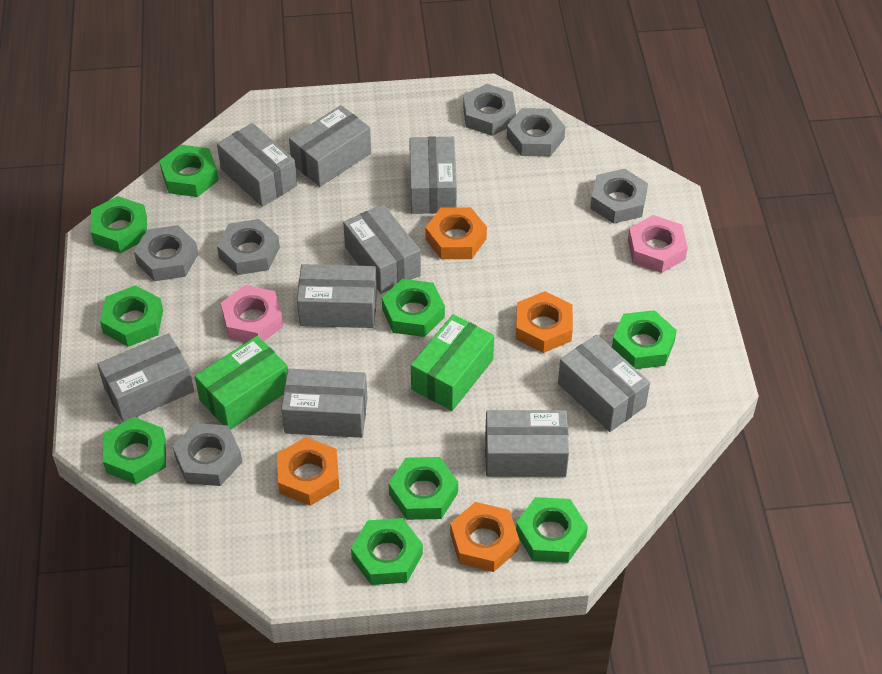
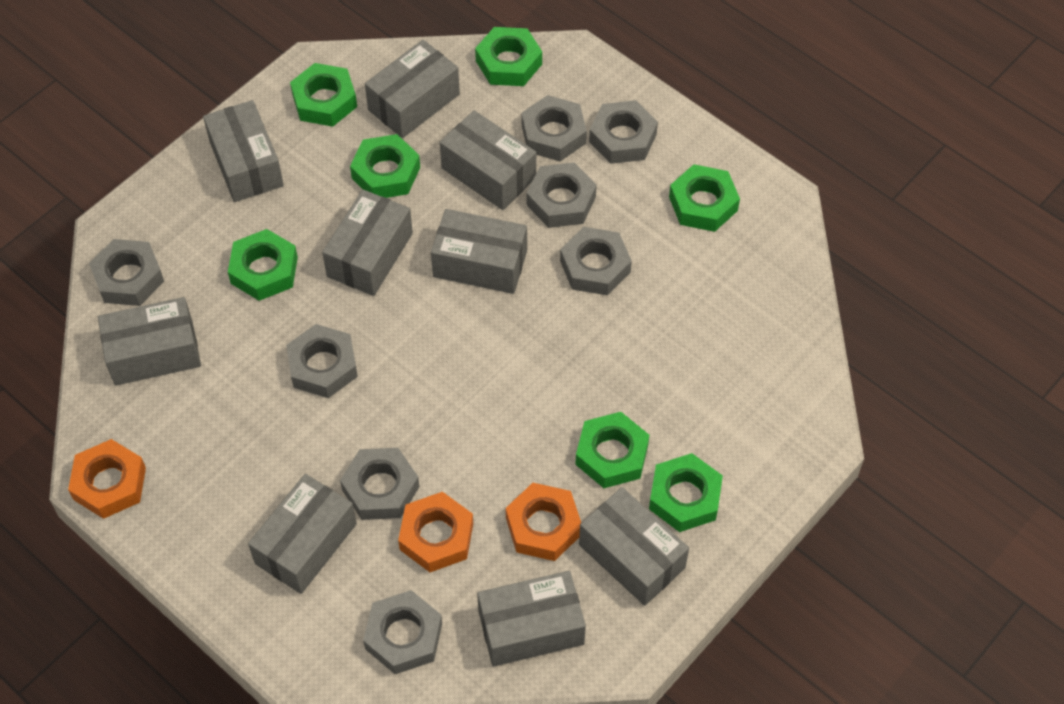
green box: [195,336,288,430] [411,314,494,411] = 2 -> none = 0
green nut: [91,196,147,253] [100,285,163,347] [103,417,166,484] [159,145,219,197] [351,518,423,585] [382,279,445,337] [388,457,458,520] [516,497,588,563] [612,310,677,369] = 9 -> [228,229,298,301] [290,63,357,127] [350,134,420,198] [475,27,542,86] [575,412,649,488] [649,453,723,532] [669,164,740,232] = 7
grey nut: [134,225,198,281] [173,423,242,486] [217,219,280,275] [463,84,516,136] [507,108,565,157] [590,169,648,224] = 6 -> [89,239,164,306] [286,324,358,398] [340,448,419,520] [363,590,442,674] [521,95,587,161] [527,162,597,228] [560,227,632,295] [589,100,658,164] = 8
orange nut: [277,437,339,506] [425,207,487,259] [450,502,519,572] [516,291,573,353] = 4 -> [68,439,146,519] [398,492,473,572] [505,483,581,561] = 3
pink nut: [221,285,283,342] [628,215,688,273] = 2 -> none = 0

